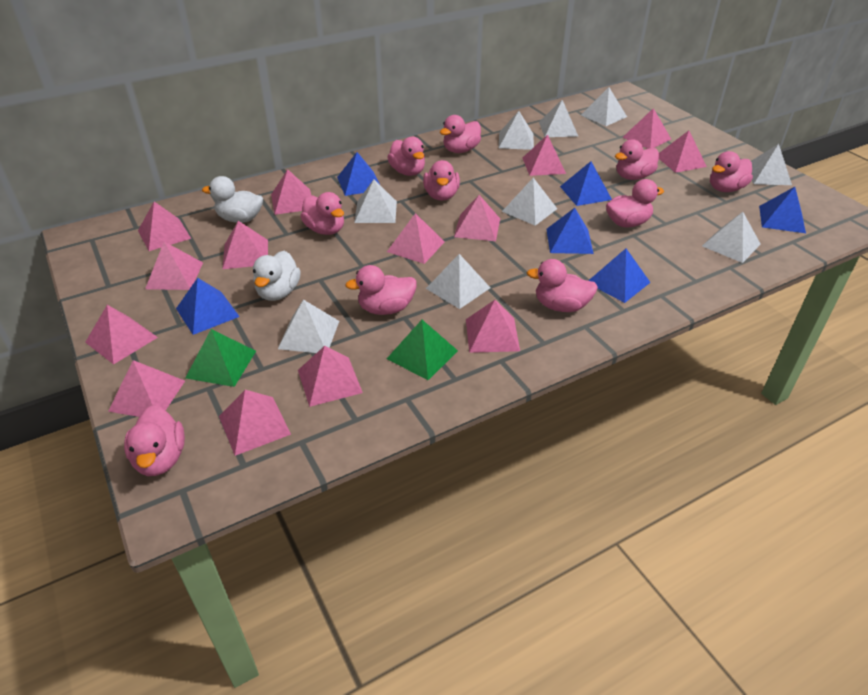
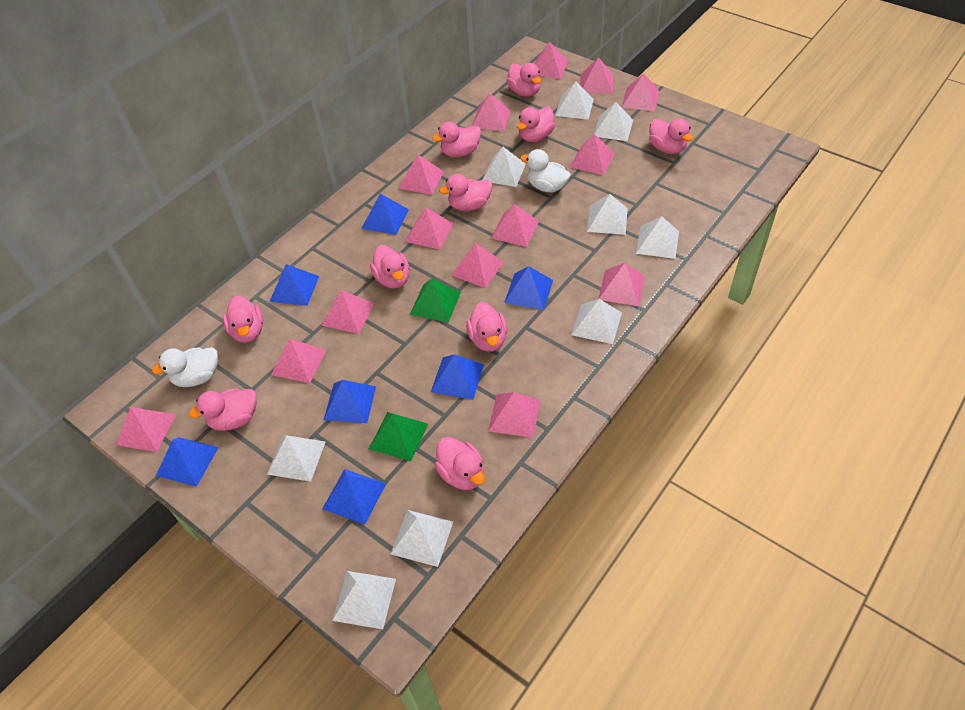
blue pyramid: [176,278,240,335] [337,152,380,196] [546,208,594,254] [560,161,612,206] [588,248,651,303] [759,187,806,233] = 6 -> [156,437,219,487] [270,264,319,306] [322,469,386,525] [324,380,376,423] [361,194,409,235] [431,354,484,400] [504,266,553,310] = 7

